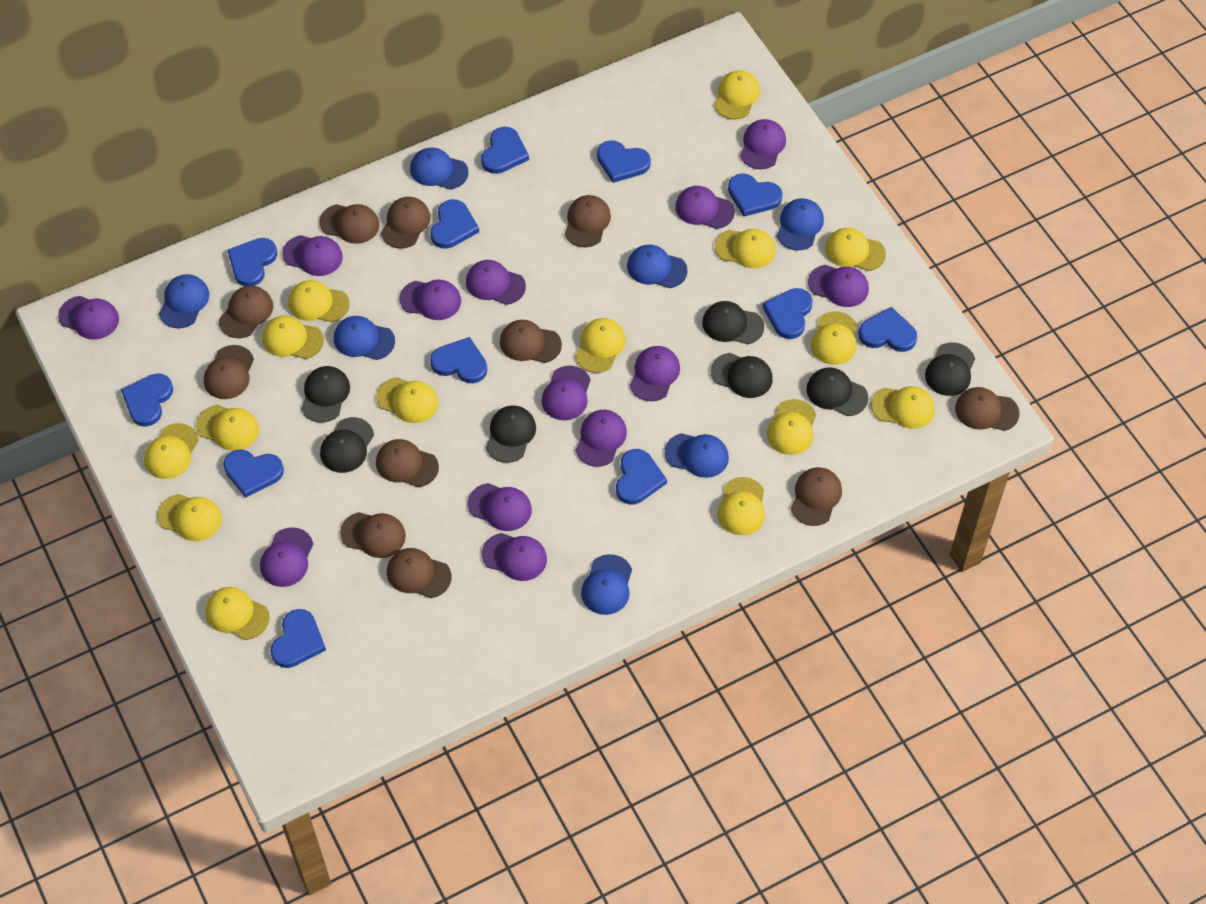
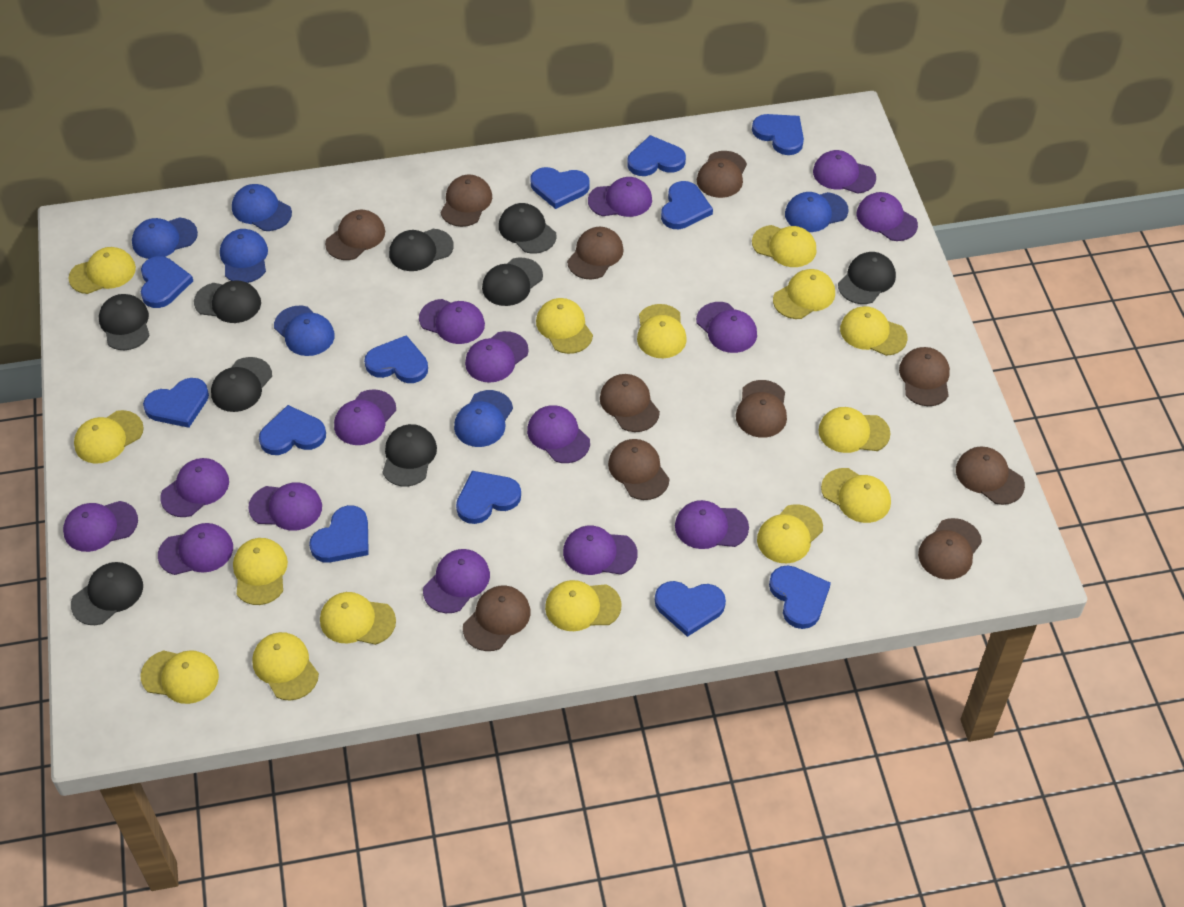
black cap: [301,366,350,423] [320,417,374,473] [486,405,536,463] [702,301,764,344] [711,353,773,398] [807,367,868,416] [925,342,975,396] = 7 -> [71,562,143,625] [99,294,150,350] [194,280,261,323] [211,357,272,412] [382,424,437,487] [389,229,454,271] [482,258,543,306] [499,203,557,254] [838,252,896,304] = 9
blue cap: [159,274,209,328] [334,316,395,360] [410,148,468,189] [581,554,632,615] [627,245,688,288] [665,433,729,478] [777,198,824,250] = 7 -> [132,217,198,259] [220,229,268,283] [232,184,292,231] [274,305,335,356] [454,390,513,447] [785,192,848,232] = 6
purple cap: [58,296,119,340] [260,527,313,587] [282,235,343,276] [399,280,461,320] [466,260,526,305] [468,483,532,531] [482,533,547,581] [542,366,591,421] [575,410,627,467] [630,346,680,401] [675,186,735,229] [740,119,786,169] [808,265,869,307] = 13 -> [63,501,138,552] [158,523,233,575] [160,458,229,517] [248,482,322,531] [334,389,396,445] [419,299,485,344] [423,549,490,613] [465,331,529,383] [527,405,590,463] [563,526,638,575] [588,177,652,217] [675,500,749,549] [696,302,757,353] [813,150,876,194] [857,192,918,241] = 15

